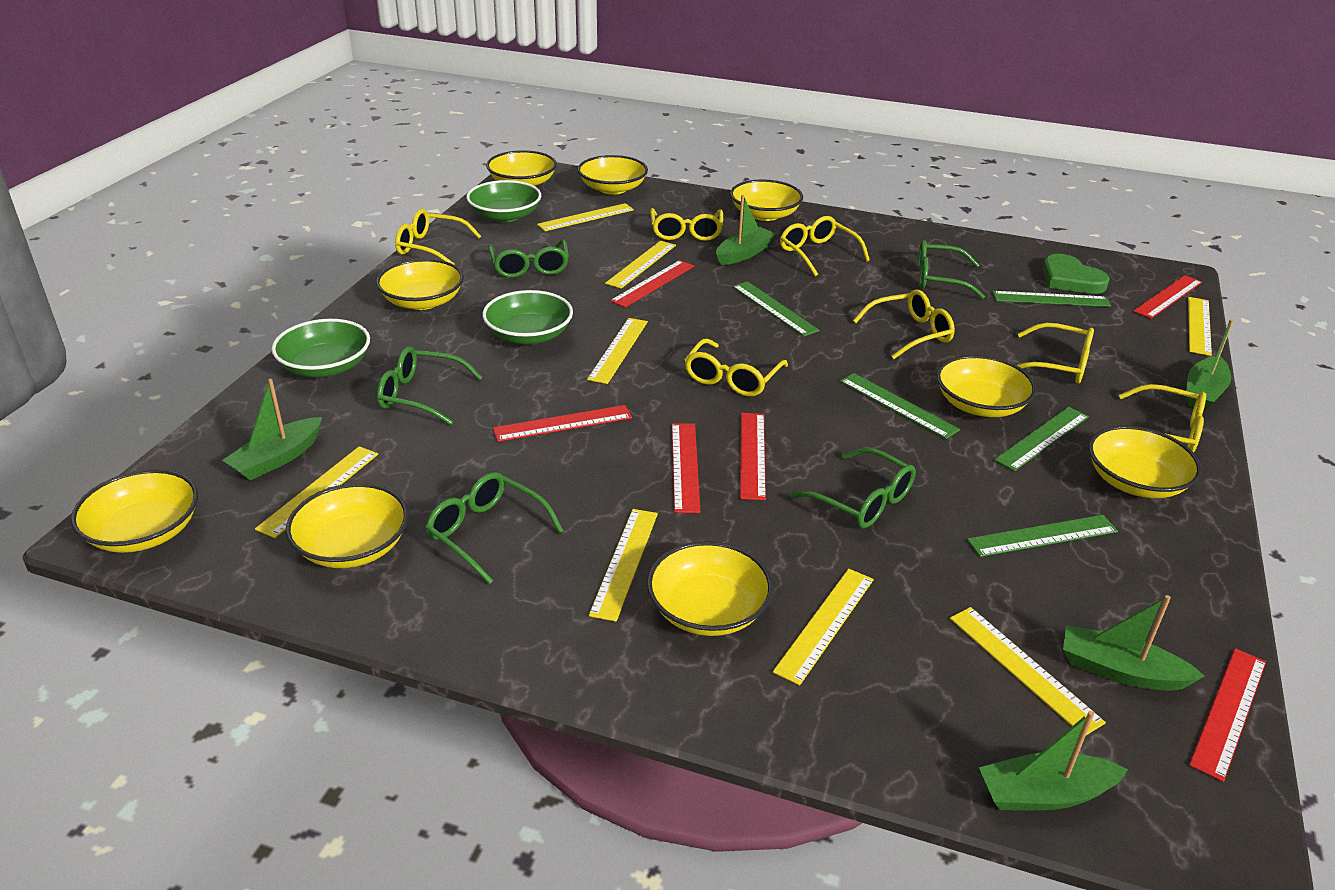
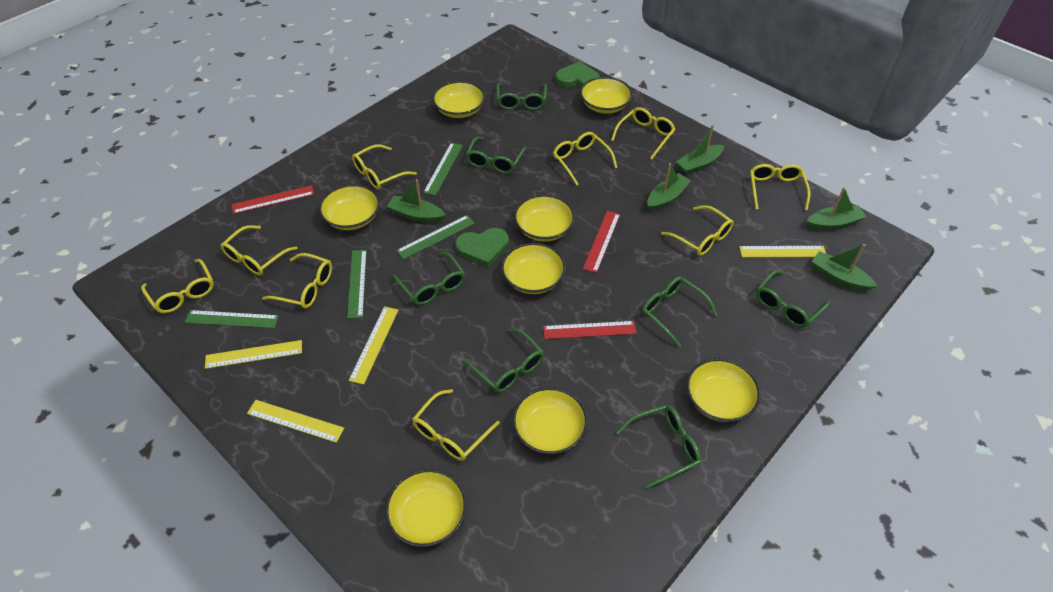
green bowl: [272,319,370,377] [466,180,541,222] [482,290,573,345] = 3 -> none = 0
green glasses: [377,346,483,425] [425,472,563,584] [488,239,569,278] [790,448,916,529] [918,240,985,299] = 5 -> [393,252,465,305] [463,329,544,393] [466,137,527,174] [497,83,547,110] [616,405,701,489] [642,276,718,347] [756,270,830,328] = 7
green heart: [1043,254,1110,294] = 1 -> [455,228,509,267] [556,61,600,87] = 2
green ruler: [732,281,820,336] [840,373,960,439] [967,515,1118,557] [993,291,1111,307] [994,407,1089,471] = 5 -> [185,310,279,328] [347,250,367,319] [396,215,475,259] [423,143,463,196] = 4
red ruler: [493,405,632,442] [610,260,694,307] [672,423,700,513] [740,413,766,500] [1133,275,1202,319] [1189,648,1266,782] = 6 -> [232,185,314,214] [543,321,636,339] [583,211,620,273] = 3
yellow bowl: [71,469,198,553] [286,483,409,568] [376,259,464,310] [486,150,557,186] [578,155,648,195] [647,541,773,636] [730,180,803,221] [936,355,1036,417] [1089,426,1202,498] = 9 -> [319,184,380,230] [385,469,467,547] [432,81,485,118] [501,243,566,294] [513,387,588,454] [514,195,575,241] [580,77,633,114] [686,358,761,422] = 8
yellow glasses: [395,209,481,265] [650,208,723,241] [685,338,788,397] [780,216,870,276] [853,289,955,359] [1017,323,1094,383] [1119,384,1206,452] = 7 -> [141,259,214,313] [221,225,298,275] [262,253,332,309] [352,144,417,190] [412,389,500,461] [553,132,617,186] [611,107,675,159] [661,205,734,256] [750,164,810,210] = 9
yellow ruler: [255,446,378,538] [537,203,634,231] [587,318,648,384] [589,509,658,622] [605,241,676,289] [773,569,874,685] [950,607,1106,735] [1188,297,1212,356] = 8 -> [205,340,302,369] [247,400,344,443] [349,306,398,385] [739,246,826,257] = 4

